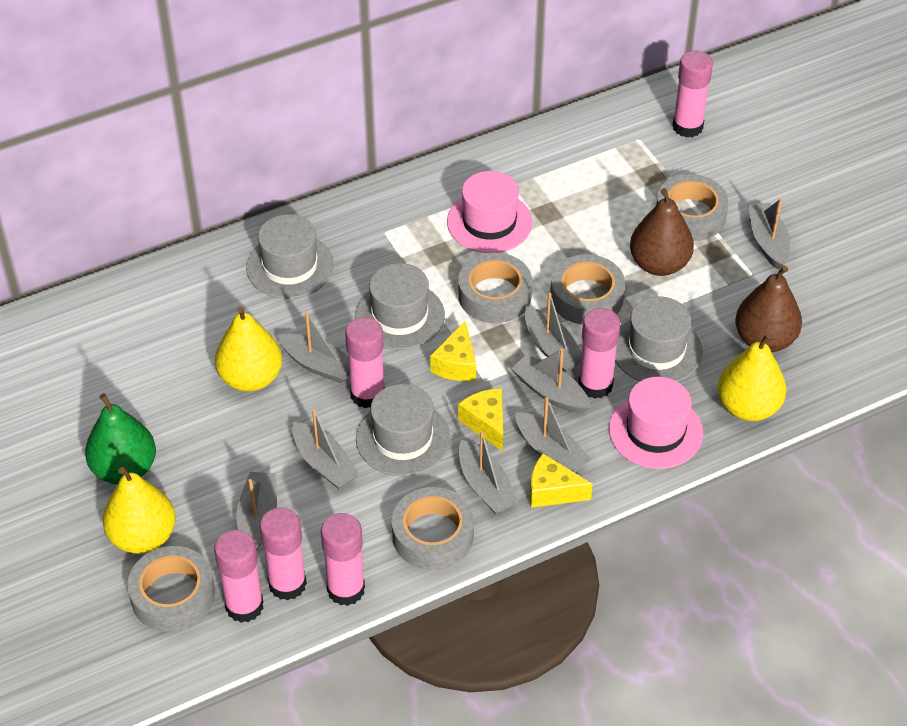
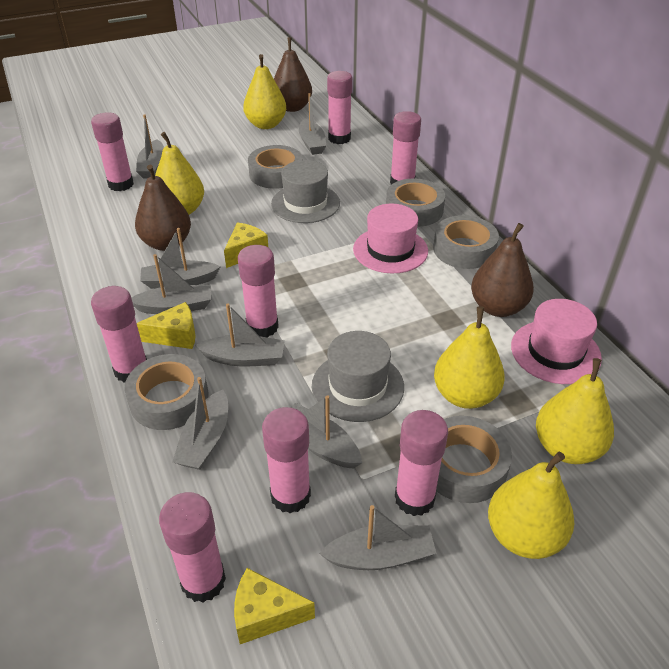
brown pear: [630,188,694,276] [735,266,802,352] = 2 -> [135,165,191,251] [274,37,312,112] [471,223,534,317] = 3
green pear: [85,393,156,485] = 1 -> none = 0
grey hat: [246,214,334,299] [355,263,445,350] [356,384,450,476] [615,296,703,382] = 4 -> [271,160,340,223] [312,331,404,422] = 2
pink glue stick: [214,530,263,623] [259,507,307,601] [321,513,365,606] [345,317,384,408] [578,308,620,399] [672,50,713,138] = 6 -> [91,112,134,191] [91,286,147,383] [159,492,226,603] [238,245,279,337] [262,407,311,513] [327,71,352,144] [390,111,421,185] [395,410,448,516] = 8
yellow pear: [103,467,176,554] [215,306,282,392] [718,333,787,421] = 3 -> [155,132,204,215] [243,54,286,129] [434,306,505,409] [488,452,574,559] [536,358,614,464] = 5

